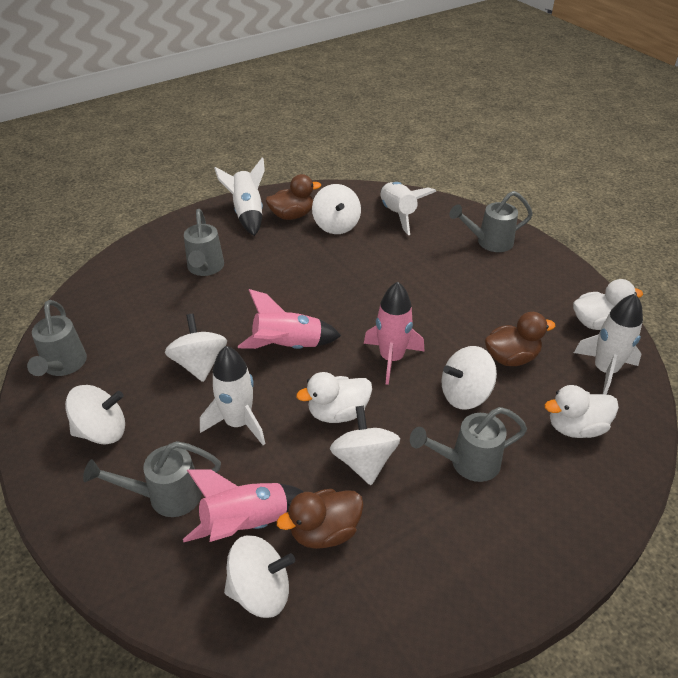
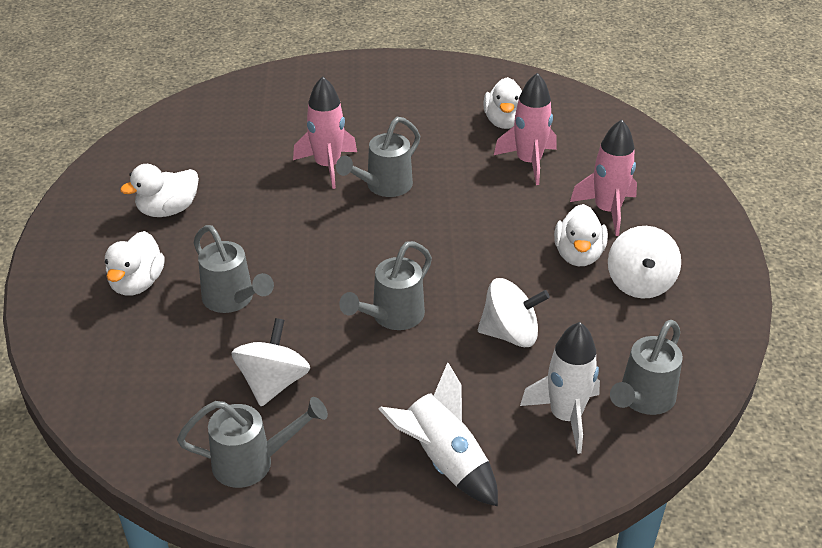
brown duck: [266,174,321,220] [277,489,364,549] [485,312,555,366] = 3 -> none = 0
white duck: [296,372,372,423] [544,385,619,438] [573,279,643,330] = 3 -> [105,231,165,296] [120,164,199,217] [483,77,522,129] [554,204,608,266] = 4
white rocket: [200,346,265,445] [214,157,265,236] [381,182,436,235] [574,293,643,395] = 4 -> [379,363,498,506] [520,322,600,454] = 2
white spinning top: [65,385,125,444] [165,314,227,382] [224,535,295,618] [312,184,361,234] [330,405,400,485] [442,346,497,410] = 6 -> [231,318,310,406] [478,278,550,347] [608,226,681,299] = 3

